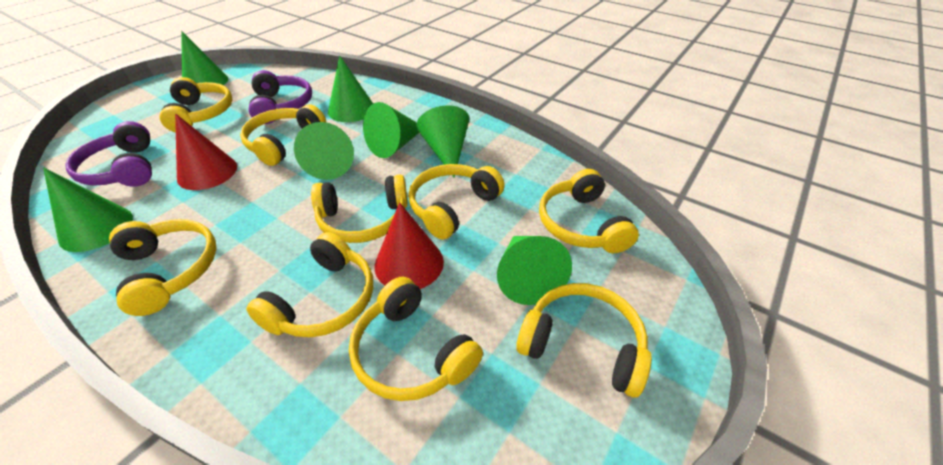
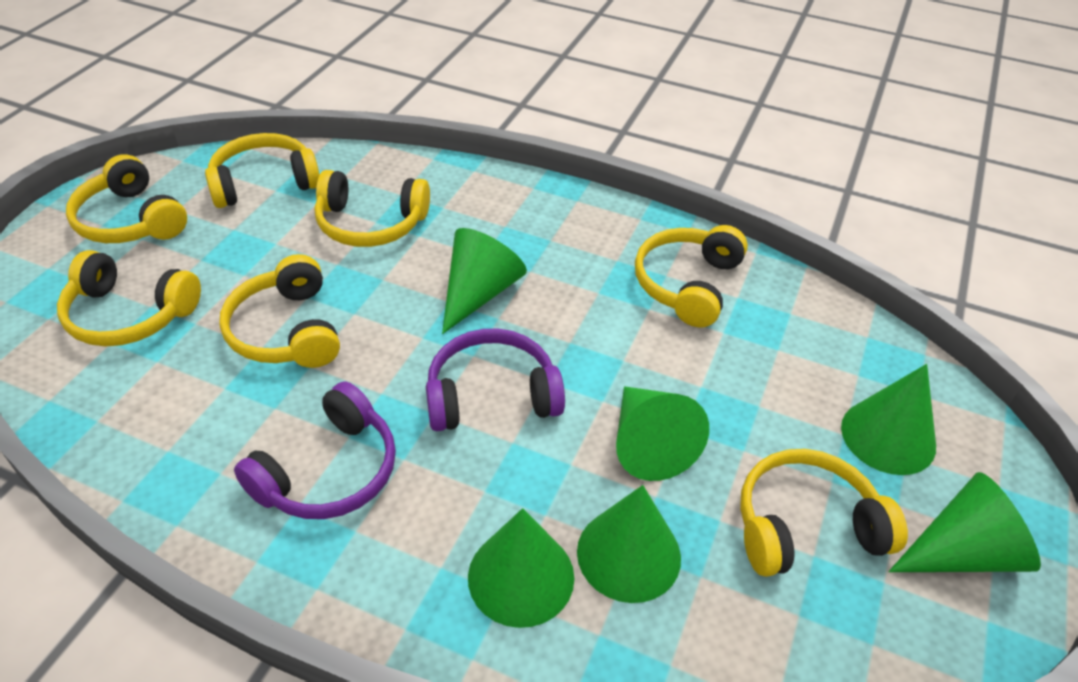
green cone: [43,167,133,252] [181,31,228,85] [294,122,354,180] [328,56,373,122] [363,102,419,158] [416,105,469,178] [497,236,572,305] = 7 -> [442,228,527,334] [468,508,574,628] [577,485,681,603] [616,386,709,481] [841,364,936,475] [888,472,1041,572] = 6
red cone: [175,113,237,190] [375,202,444,289] = 2 -> none = 0
yellow headphones: [109,219,217,316] [160,77,232,132] [240,104,326,166] [246,232,373,337] [311,175,408,243] [349,277,483,401] [408,164,505,240] [516,283,652,397] [539,169,639,253] = 9 -> [57,250,201,347] [66,154,187,243] [205,133,320,208] [219,254,340,368] [315,170,430,247] [635,225,748,327] [740,449,908,577] = 7

